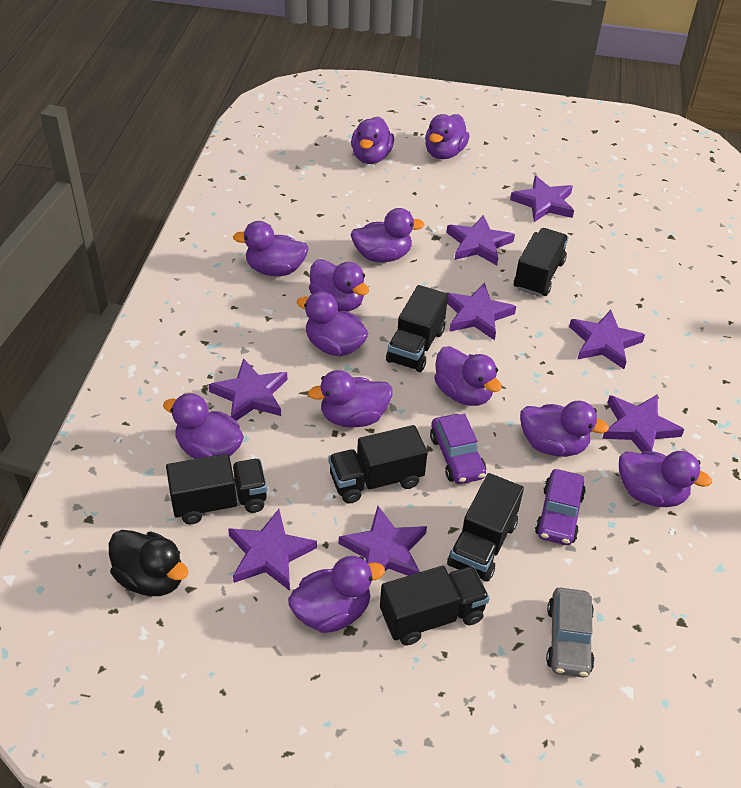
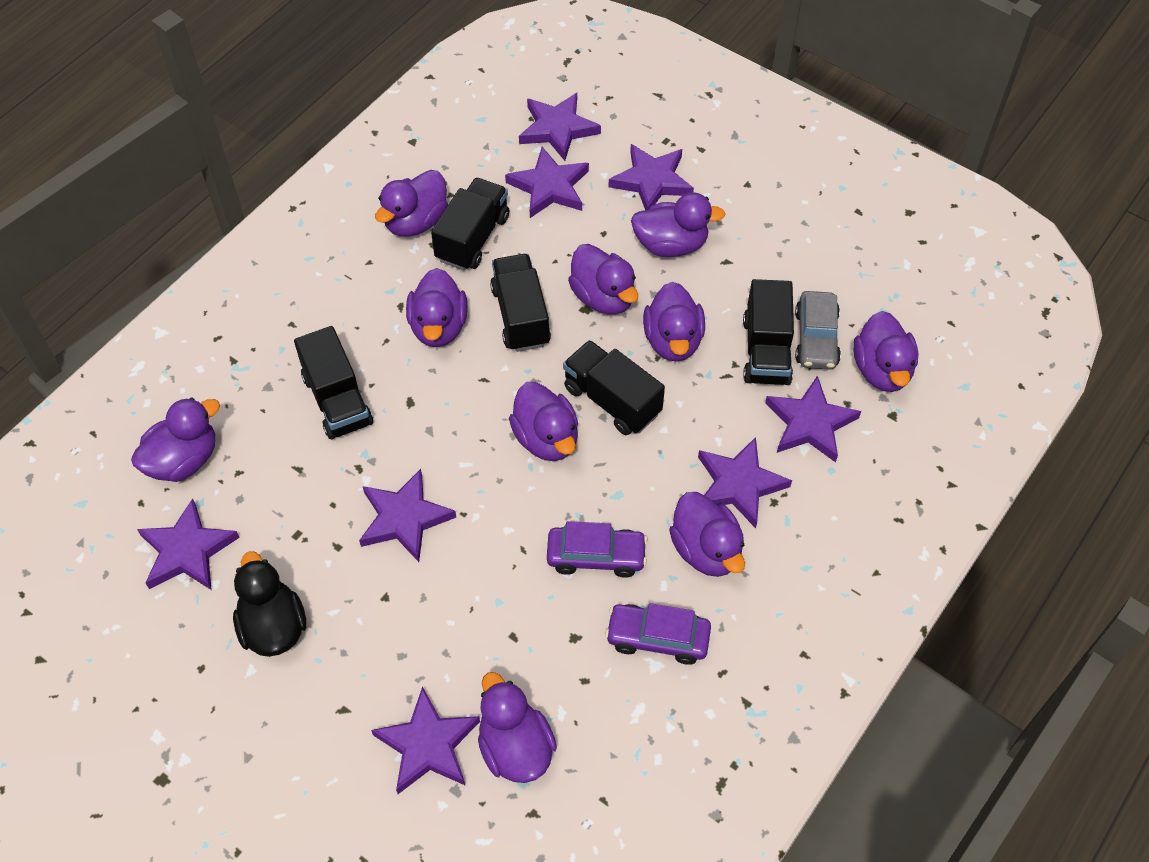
black truck: [166,454,267,524] [328,425,428,504] [380,566,490,645] [386,285,448,372] [447,473,524,582] [514,228,569,296] = 6 -> [294,326,373,439] [431,178,509,270] [490,254,551,352] [563,340,665,435] [743,279,794,385] = 5
purple duck: [163,393,244,459] [233,221,309,276] [288,556,385,633] [297,291,369,356] [308,370,393,428] [309,259,369,312] [351,116,394,164] [351,208,425,262] [425,114,470,159] [434,346,502,406] [520,401,609,457] [619,451,712,507] = 12 -> [131,397,220,482] [375,170,448,237] [406,268,468,347] [478,672,557,783] [509,382,578,461] [568,244,638,314] [631,192,725,257] [643,282,705,362] [669,492,745,577] [853,311,918,392] = 10

